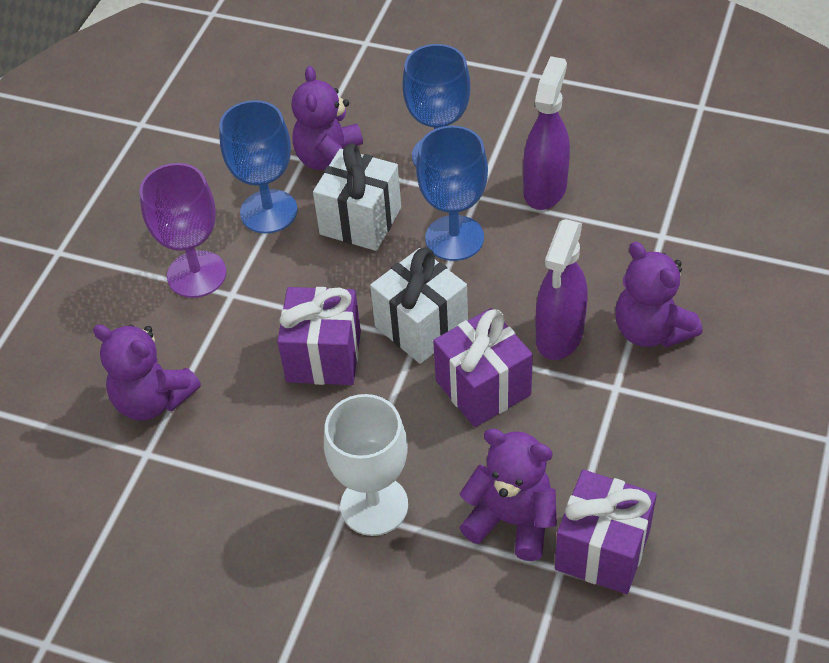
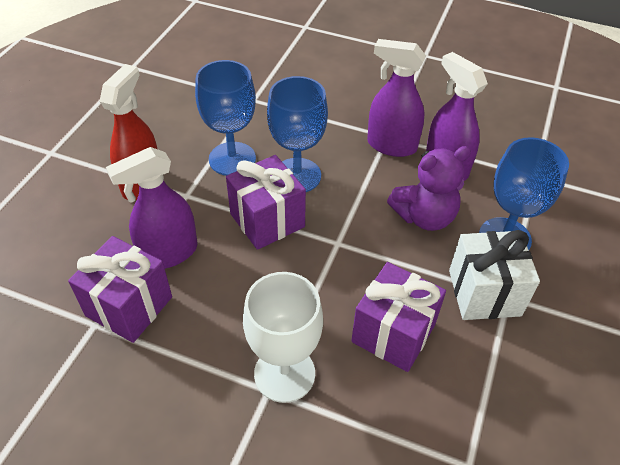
purple goblet: [140,163,226,298] = 1 -> none = 0
purple spray bottle: [523,56,570,210] [536,219,588,360] = 2 -> [106,147,197,269] [367,39,426,157] [426,52,488,181] = 3
purple teddy bear: [93,324,201,420] [291,66,363,170] [459,428,557,561] [615,242,702,348] = 4 -> [387,146,471,231] = 1
red spray bottle: none = 0 -> [100,64,157,200] = 1
white gift: [313,143,401,251] [370,247,468,364] = 2 -> [449,230,540,320] = 1

